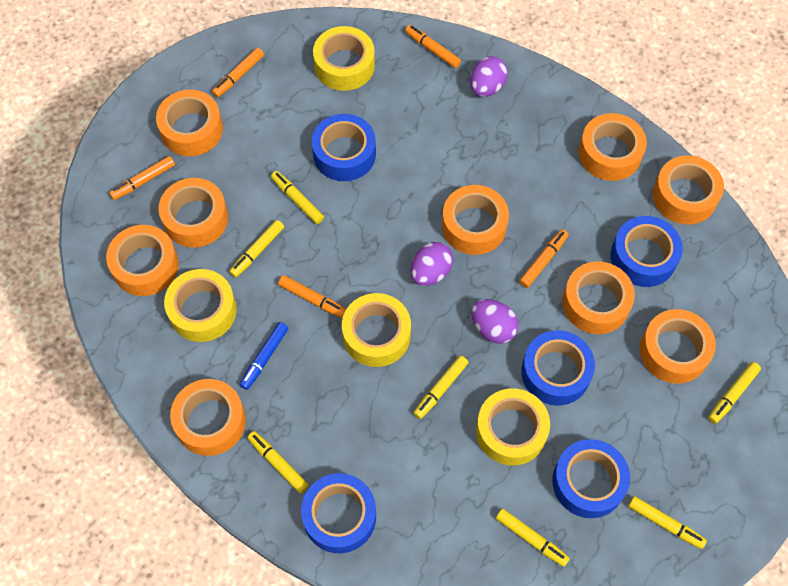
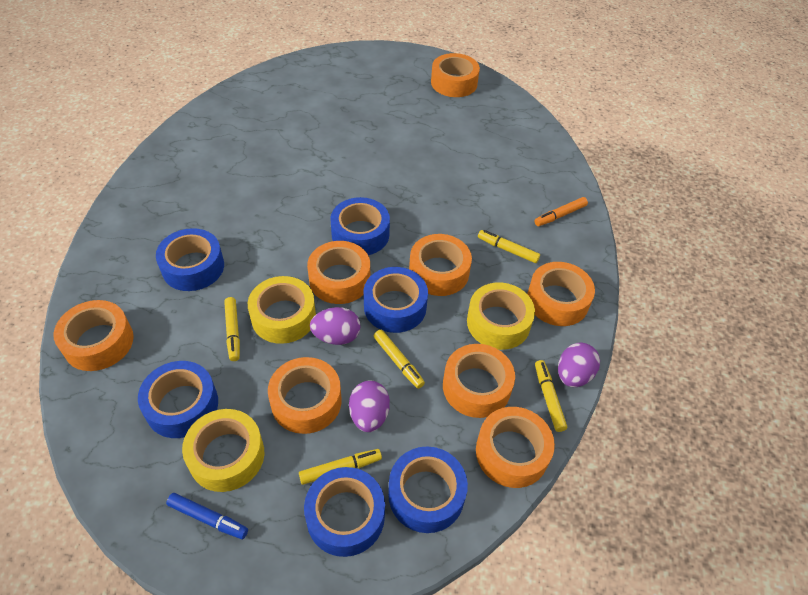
blue tape: [301,473,376,553] [312,114,376,181] [521,330,595,405] [553,439,630,518] [611,216,683,287] = 5 -> [138,361,218,438] [156,228,224,291] [304,467,385,557] [330,197,390,255] [364,267,428,333] [388,446,468,533] = 6
orange marker: [109,156,175,200] [212,48,264,98] [278,275,346,318] [405,25,461,68] [519,229,569,288] = 5 -> [534,197,588,226] = 1
orange tape: [106,225,179,296] [156,90,223,156] [158,178,228,248] [170,379,246,456] [442,185,509,255] [562,261,635,334] [579,113,647,181] [640,309,716,384] [653,155,724,225] = 9 -> [53,300,134,371] [268,357,342,434] [307,241,370,304] [409,234,472,296] [431,53,480,97] [443,344,515,418] [476,407,555,488] [527,262,595,326] = 8
yellow marker: [229,220,284,278] [247,431,309,494] [271,171,324,224] [413,355,469,419] [496,509,570,567] [628,496,707,549] [708,362,761,424] = 7 -> [224,297,240,361] [299,449,382,485] [374,330,425,389] [478,230,540,263] [535,360,567,432] = 5
yellow tape: [164,269,237,342] [313,26,375,91] [342,293,411,367] [476,388,550,466] = 4 -> [182,409,264,492] [248,276,316,344] [467,283,535,350] = 3

